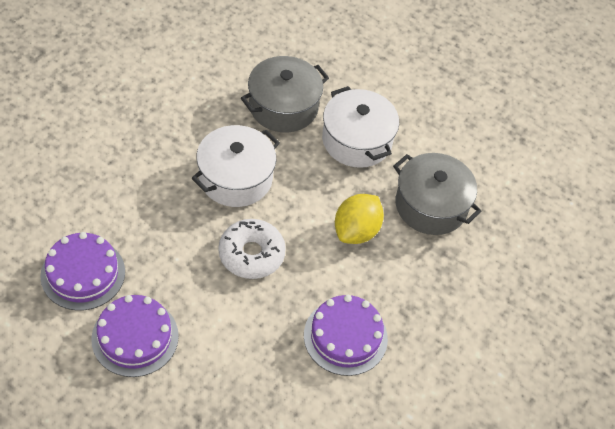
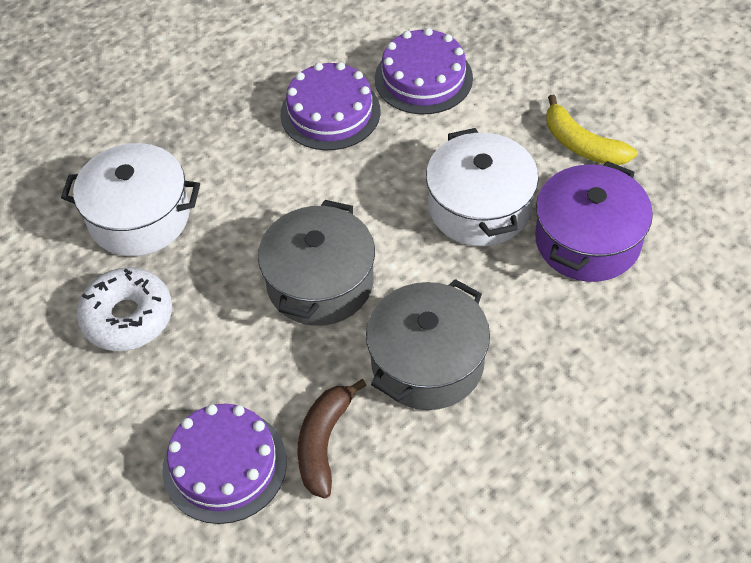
brown banana: none = 0 -> [297,379,367,499] = 1
purple pot: none = 0 -> [535,161,653,282] = 1
yellow banana: none = 0 -> [546,95,637,165] = 1
yellow lemon: [335,194,384,244] = 1 -> none = 0

